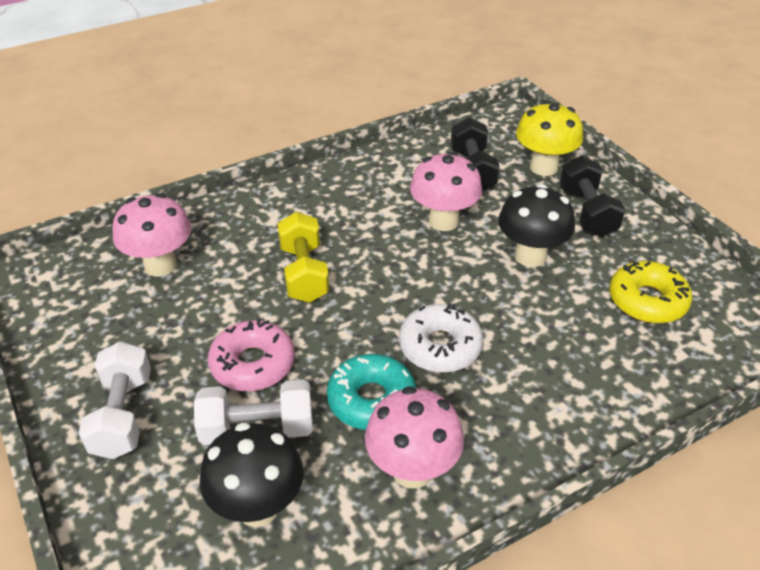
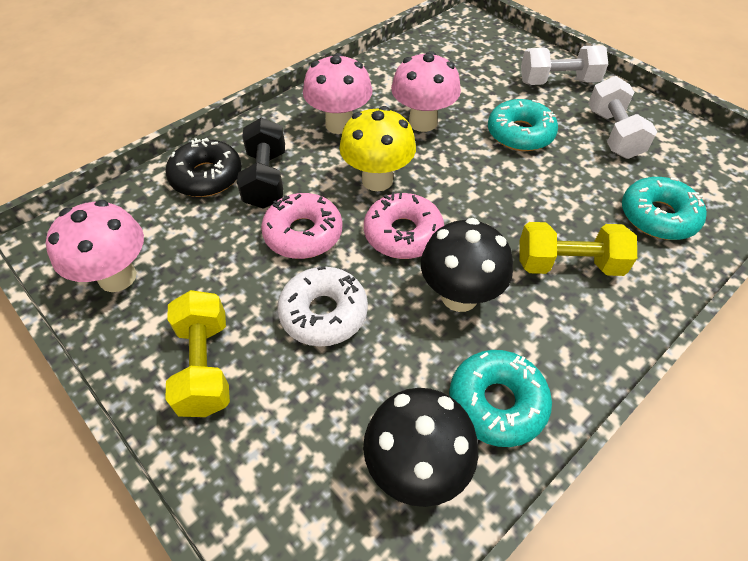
black donut: none = 0 -> [166,138,242,197] = 1
black dumbbell: [451,117,500,191] [560,156,625,237] = 2 -> [237,118,285,209] = 1
pink donut: [208,319,295,391] = 1 -> [261,193,343,259] [364,192,444,259] = 2
turquoise donut: [327,354,416,430] = 1 -> [449,350,552,447] [488,99,558,151] [622,177,707,240] = 3
yellow donut: [610,261,692,323] = 1 -> none = 0
yellow dumbbell: [277,212,330,303] = 1 -> [165,290,230,417] [520,222,637,276] = 2

